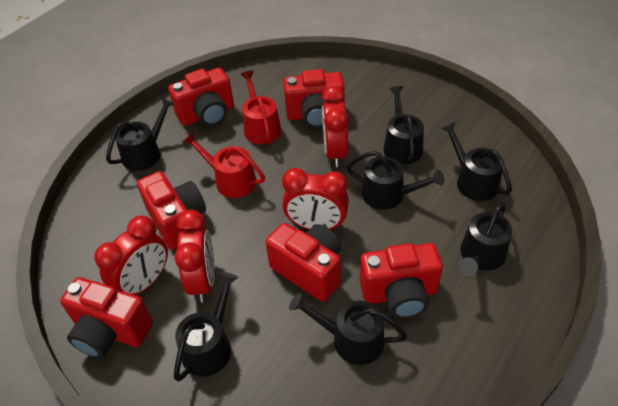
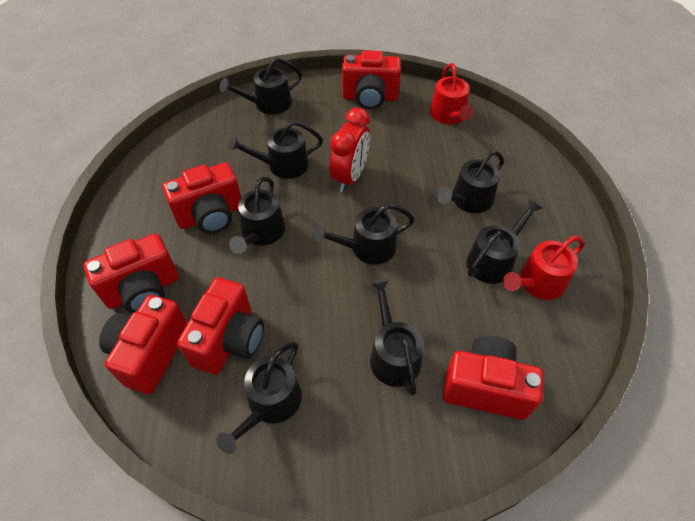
black watering can: [106,97,174,171] [174,272,239,382] [289,293,407,365] [347,151,444,210] [384,86,424,164] [441,122,512,201] [459,201,512,276] = 7 -> [216,342,302,454] [220,57,302,114] [228,121,323,179] [229,177,285,254] [313,204,415,265] [370,279,423,396] [436,151,504,213] [466,199,543,284] = 8
red clock: [94,216,168,295] [175,210,215,302] [282,168,349,230] [321,86,349,167] = 4 -> [330,108,370,192] = 1

